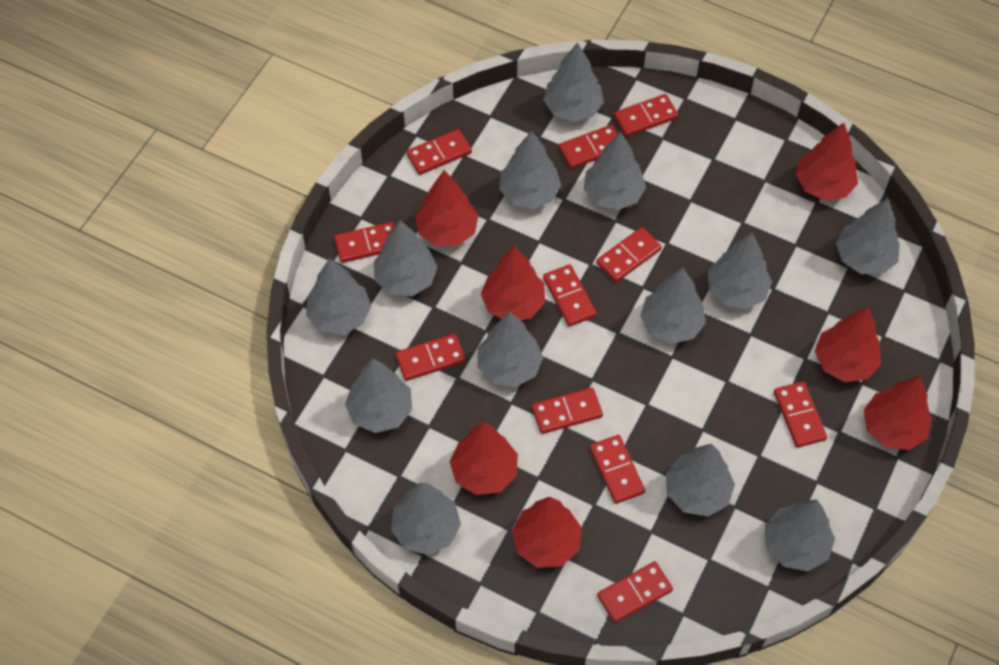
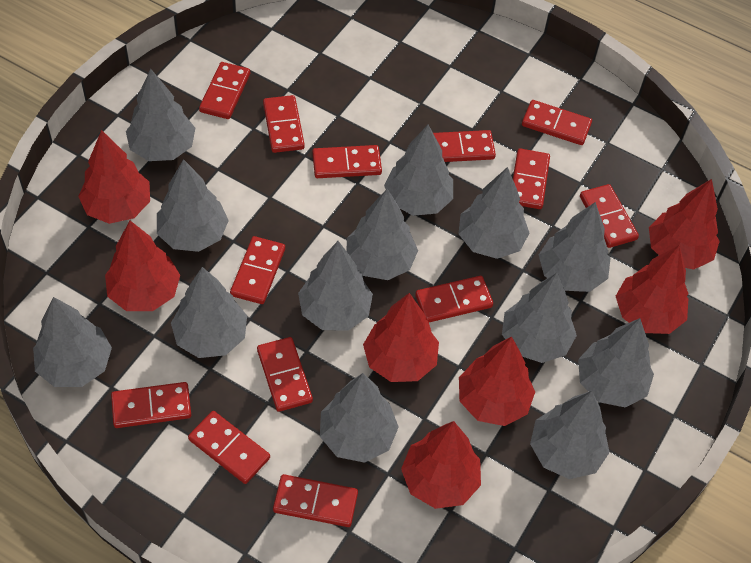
red domino: [334,222,395,263] [396,334,466,381] [406,129,472,175] [532,387,603,434] [543,264,597,327] [559,125,618,169] [590,435,645,504] [596,227,662,282] [597,561,673,623] [614,94,678,137] [774,382,827,448] = 11 -> [111,382,191,428] [188,411,270,484] [199,62,250,119] [230,236,285,304] [257,337,313,412] [263,95,305,153] [273,474,358,527] [312,145,382,178] [415,276,493,322] [433,130,496,162] [513,148,550,209] [522,100,592,145] [580,184,639,248] = 13

